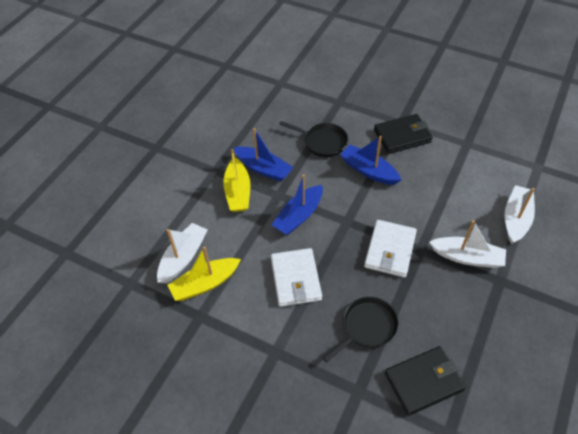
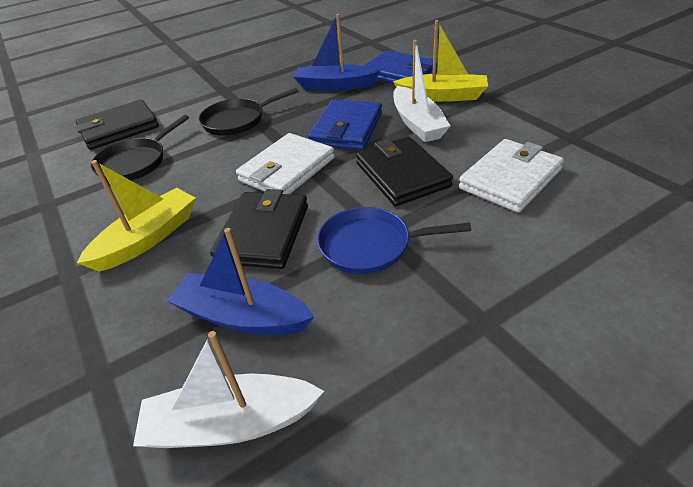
black wallet: [374,114,433,154] [385,346,466,416] = 2 -> [75,100,159,150] [210,189,308,269] [356,136,453,206] = 3
blue boat: [233,128,293,182] [272,174,323,235] [340,136,401,185] = 3 -> [167,228,314,335] [293,14,381,91] = 2
blue pan: none = 0 -> [317,207,471,274] = 1
blue wallet: none = 0 -> [308,99,382,150] [364,50,438,84] = 2
white boat: [157,223,207,283] [429,220,506,268] [505,185,535,244] = 3 -> [133,331,324,448] [393,40,451,142] = 2

